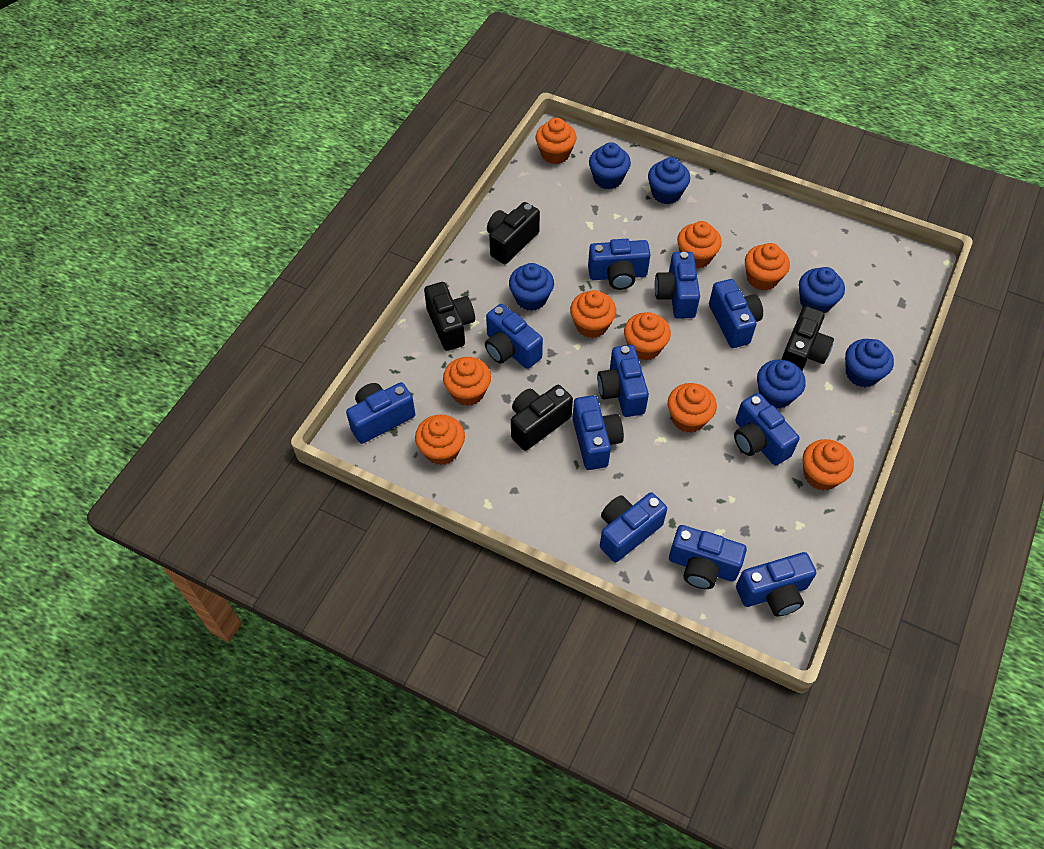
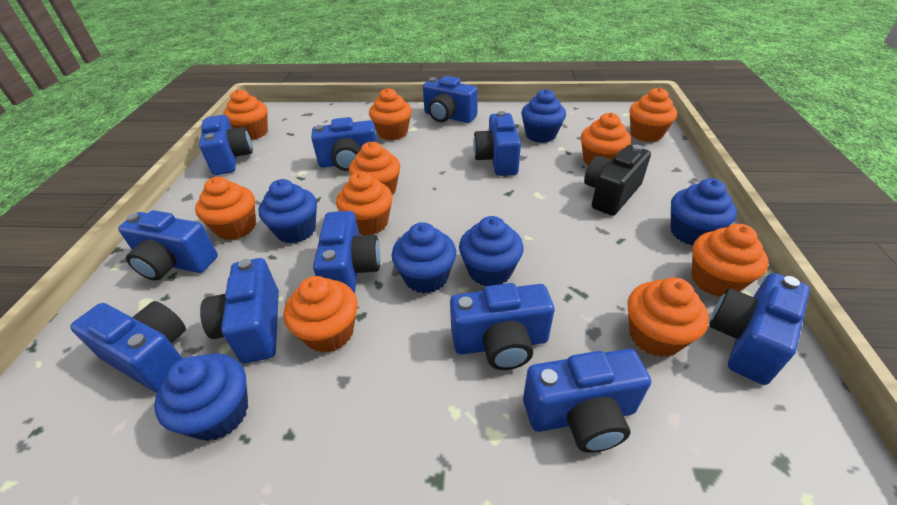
black camera: [424,282,475,351] [487,202,540,264] [511,385,573,451] [781,306,834,371] = 4 -> [584,145,651,216] = 1
orange cupcake: [415,414,465,465] [443,357,491,406] [536,118,576,164] [570,290,616,338] [624,312,671,361] [668,383,717,433] [677,221,722,269] [745,243,790,291] [803,439,854,490] = 9 -> [195,177,256,240] [223,89,268,140] [284,276,358,353] [336,172,393,235] [349,142,400,196] [369,88,412,140] [581,113,631,166] [627,277,709,357] [630,87,677,142] [691,224,769,297] = 10

